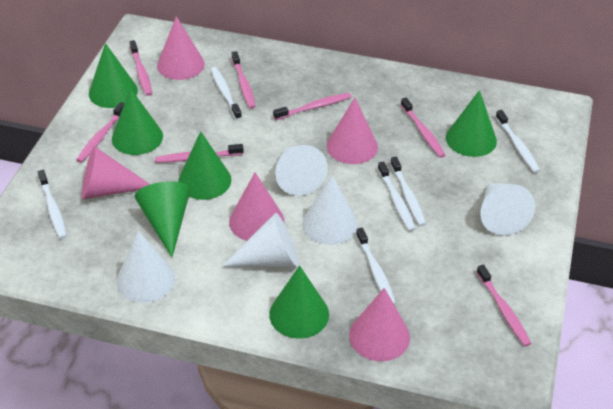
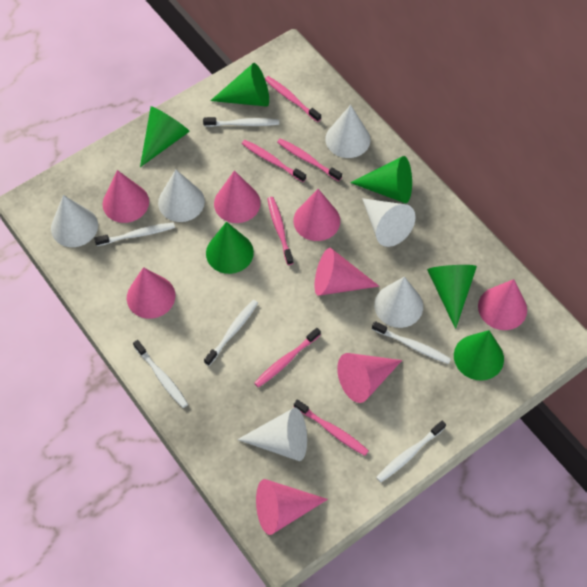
pink cone: [82,146,150,199] [157,16,205,80] [229,173,284,241] [327,98,378,164] [349,288,410,361] = 5 -> [102,170,149,223] [127,267,175,319] [214,170,261,223] [256,479,328,535] [293,189,340,241] [314,248,379,296] [337,353,402,403] [478,279,527,330] = 8
pink toothbrush: [76,102,124,163] [130,40,152,96] [155,144,244,163] [232,51,256,109] [273,93,351,120] [401,97,445,158] [476,265,531,346] = 7 -> [242,140,306,182] [254,328,321,388] [265,76,321,122] [267,197,294,265] [277,138,342,181] [294,399,369,456] = 6
white cone: [117,231,175,303] [221,213,298,267] [275,145,328,196] [302,175,358,245] [480,183,535,236] = 5 -> [51,195,98,247] [158,170,205,222] [237,407,307,461] [325,105,370,158] [362,198,416,247] [374,277,423,328] = 6

